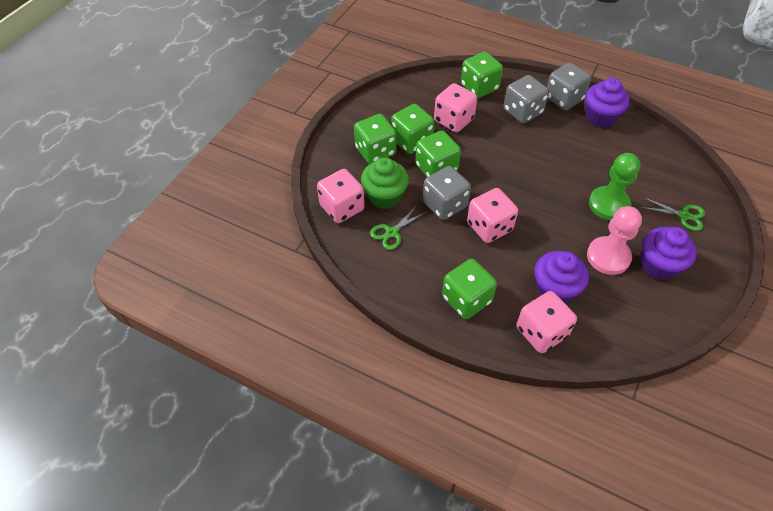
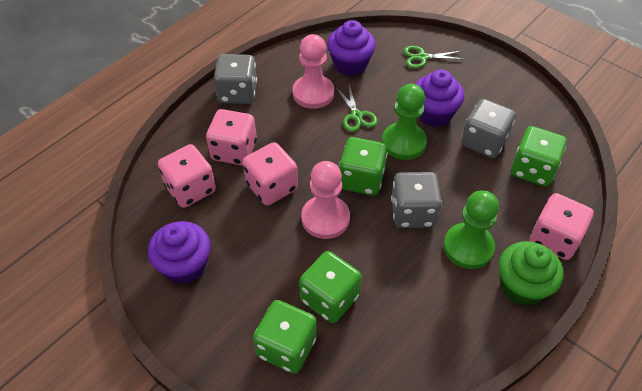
green dice: [354,114,397,164] [391,104,435,154] [415,130,461,177] [442,259,497,319] [461,52,503,98] = 5 -> [253,300,317,374] [299,251,362,323] [339,137,388,196] [511,126,567,187] = 4
green pawn: [589,153,640,220] = 1 -> [382,84,427,160] [443,190,499,269] = 2
pink pawn: [587,206,642,275] = 1 -> [293,34,334,109] [301,161,350,239] = 2

